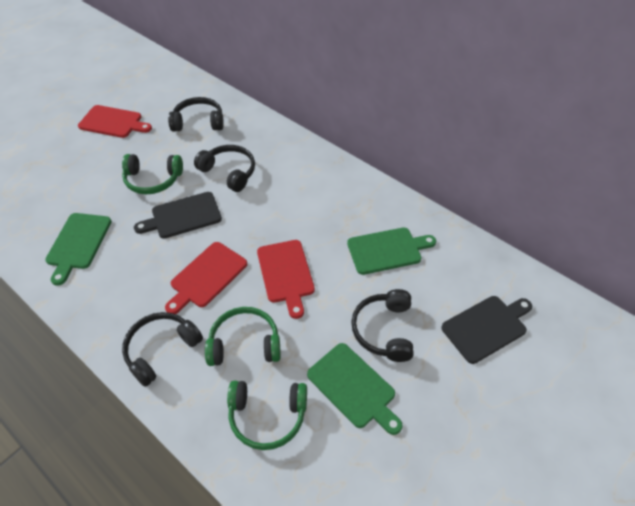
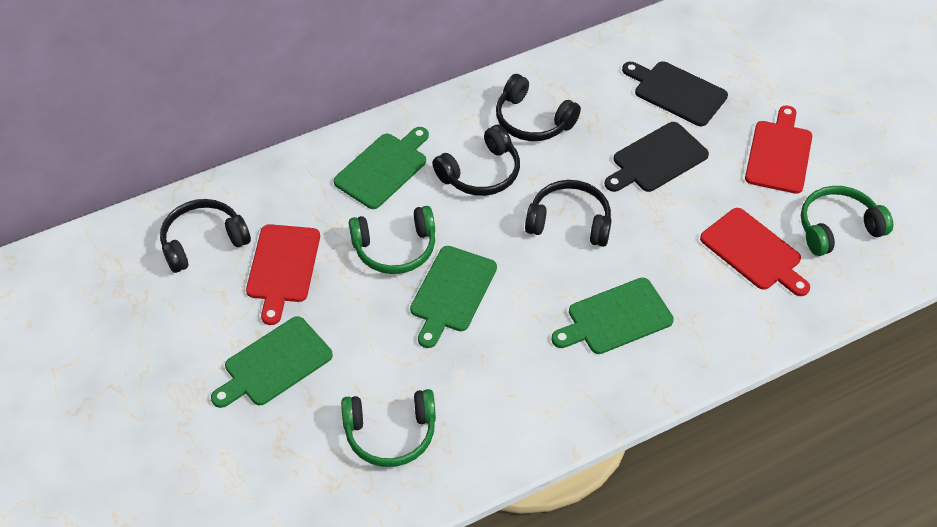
green cutting board: [45,213,112,286] [307,343,403,435] [347,228,436,275] = 3 -> [211,316,333,408] [334,127,429,209] [410,246,497,348] [551,278,674,354] = 4

